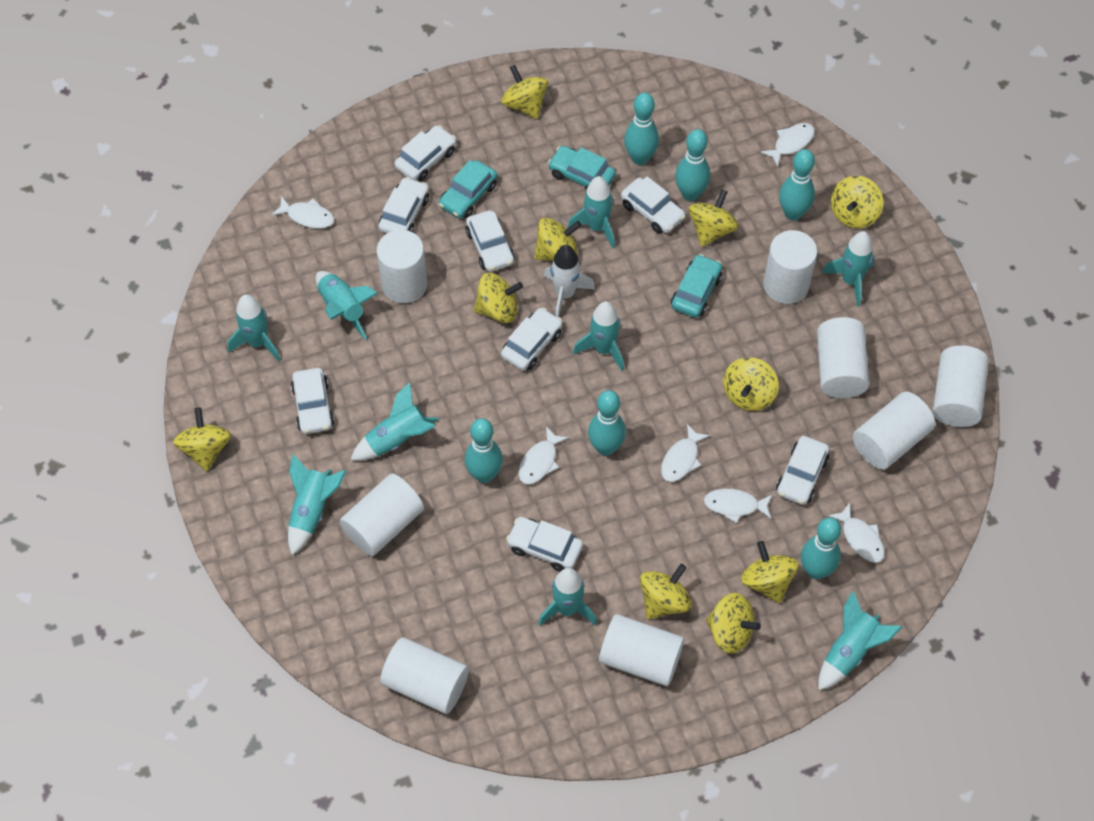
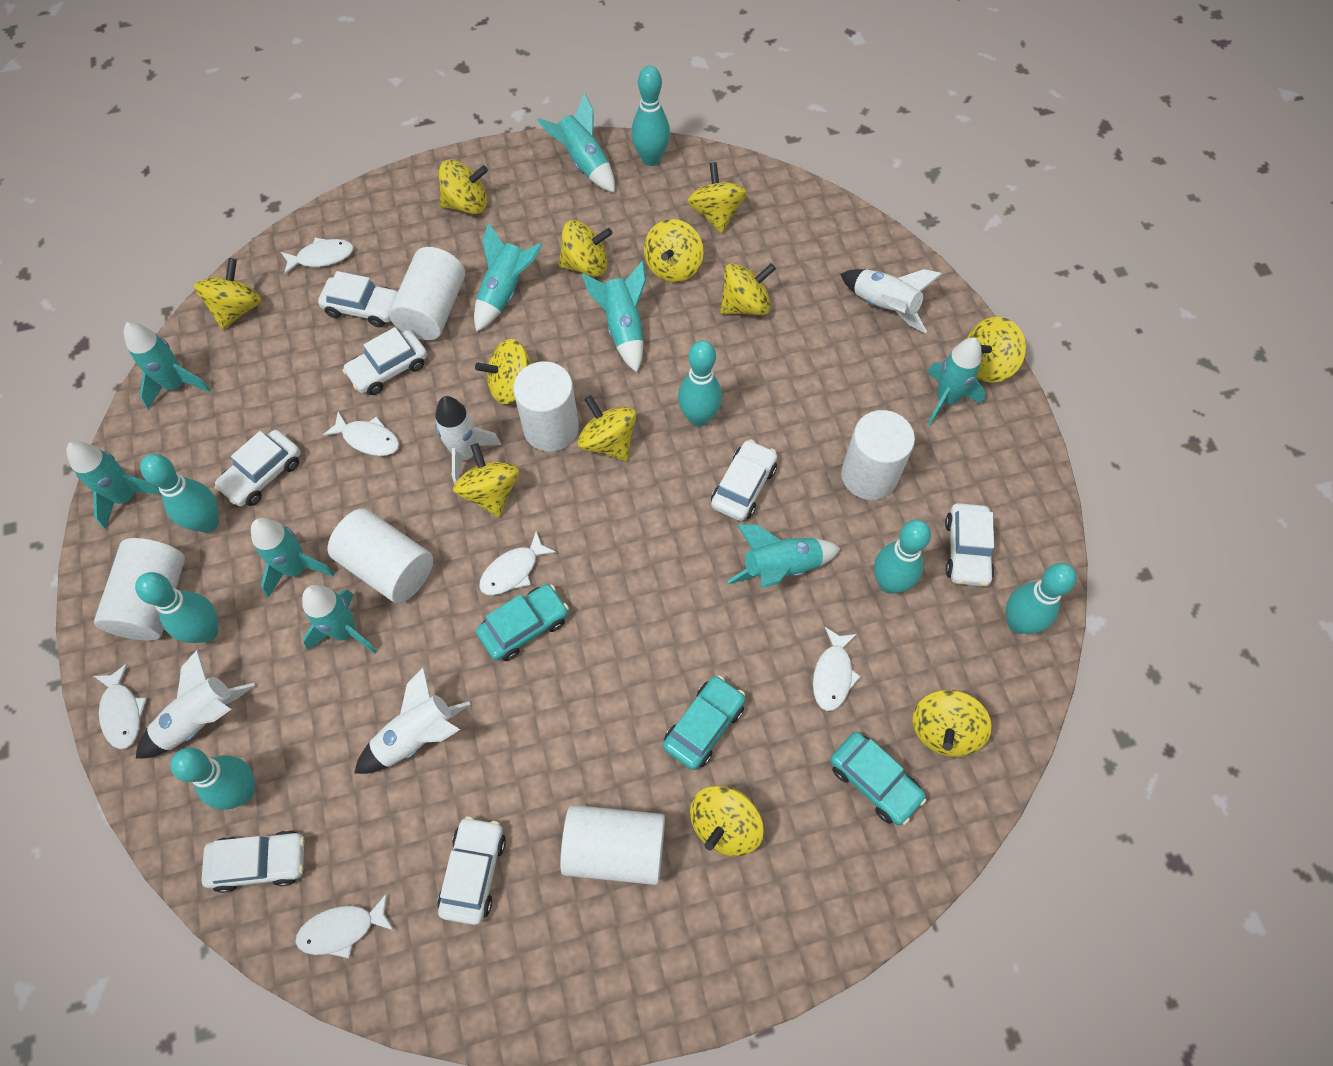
turquoise bowling pin: [465,418,503,483] [588,390,626,456] [624,92,659,165] [675,129,710,201] [779,149,815,221] [801,517,841,579] = 6 -> [135,572,219,643] [140,454,219,533] [170,748,255,810] [631,66,670,166] [678,340,722,427] [874,519,931,594] [1006,563,1077,634] = 7
white car: [291,368,334,434] [379,177,429,233] [394,125,456,181] [466,210,515,272] [501,307,562,371] [506,517,583,572] [621,176,686,234] [776,436,829,505] = 8 -> [201,830,305,893] [214,430,300,507] [318,271,398,327] [342,327,427,395] [437,816,506,925] [711,439,777,521] [945,503,995,586] = 7
white cylinder: [340,474,424,556] [377,230,427,303] [380,637,469,714] [599,614,684,686] [763,230,817,304] [817,317,869,398] [853,392,935,470] [933,345,989,427] = 8 -> [94,538,185,640] [327,508,433,603] [389,247,465,340] [513,361,579,452] [560,805,665,885] [841,410,915,500] = 6
white rocket: [544,245,595,317] = 1 -> [136,649,255,759] [354,667,471,774] [435,396,501,484] [840,269,942,333] = 4
yellow spinning top: [173,407,231,471] [474,273,523,323] [501,65,548,119] [534,218,581,261] [640,564,692,619] [689,189,739,247] [706,593,761,653] [723,357,779,411] [741,541,799,603] [831,176,883,228] = 10 -> [193,258,261,330] [439,160,488,214] [453,443,519,517] [475,339,532,404] [559,220,612,277] [578,395,637,461] [644,219,704,282] [687,162,747,233] [690,785,764,857] [720,263,776,315] [913,690,992,757] [967,317,1026,383] = 12

